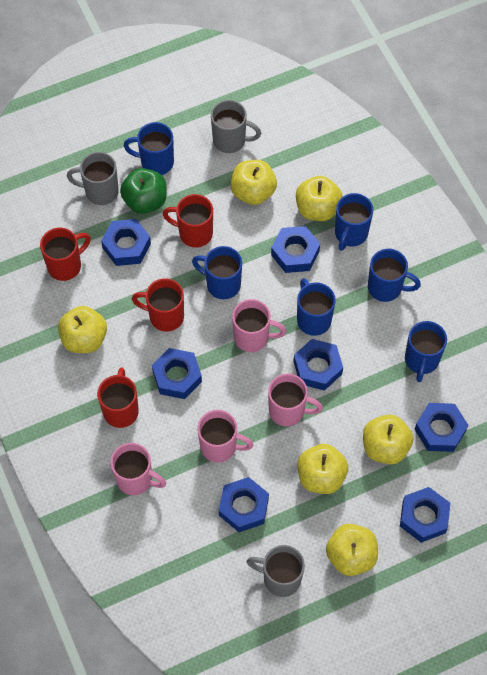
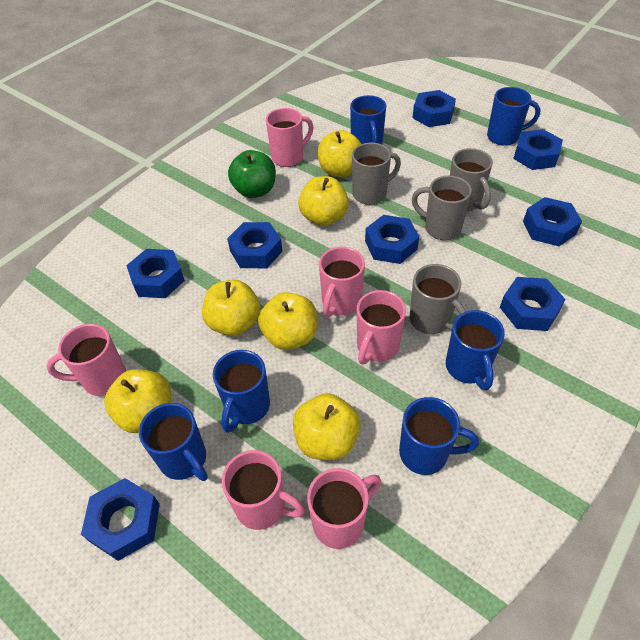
blue nut: [101,219,151,266] [152,348,202,399] [219,477,269,532] [271,226,320,273] [293,339,343,391] [400,487,450,543] [414,403,468,452] = 7 -> [81,478,160,561] [126,249,185,298] [227,222,283,268] [365,215,419,264] [413,90,456,127] [500,277,566,331] [513,129,563,170] [523,197,582,246] = 8
grey mug: [67,152,119,205] [211,100,261,153] [246,545,305,597] = 3 -> [352,143,401,205] [409,264,466,334] [412,175,472,240] [450,148,493,211] = 4
pink mug: [110,443,166,495] [197,410,253,463] [232,299,287,352] [268,374,323,426] = 4 -> [47,324,126,396] [222,450,305,530] [266,108,313,167] [307,468,381,549] [319,247,365,317] [357,290,406,365] = 6
red mug: [40,227,91,281] [97,368,139,428] [132,278,184,332] [163,194,213,248] = 4 -> none = 0

